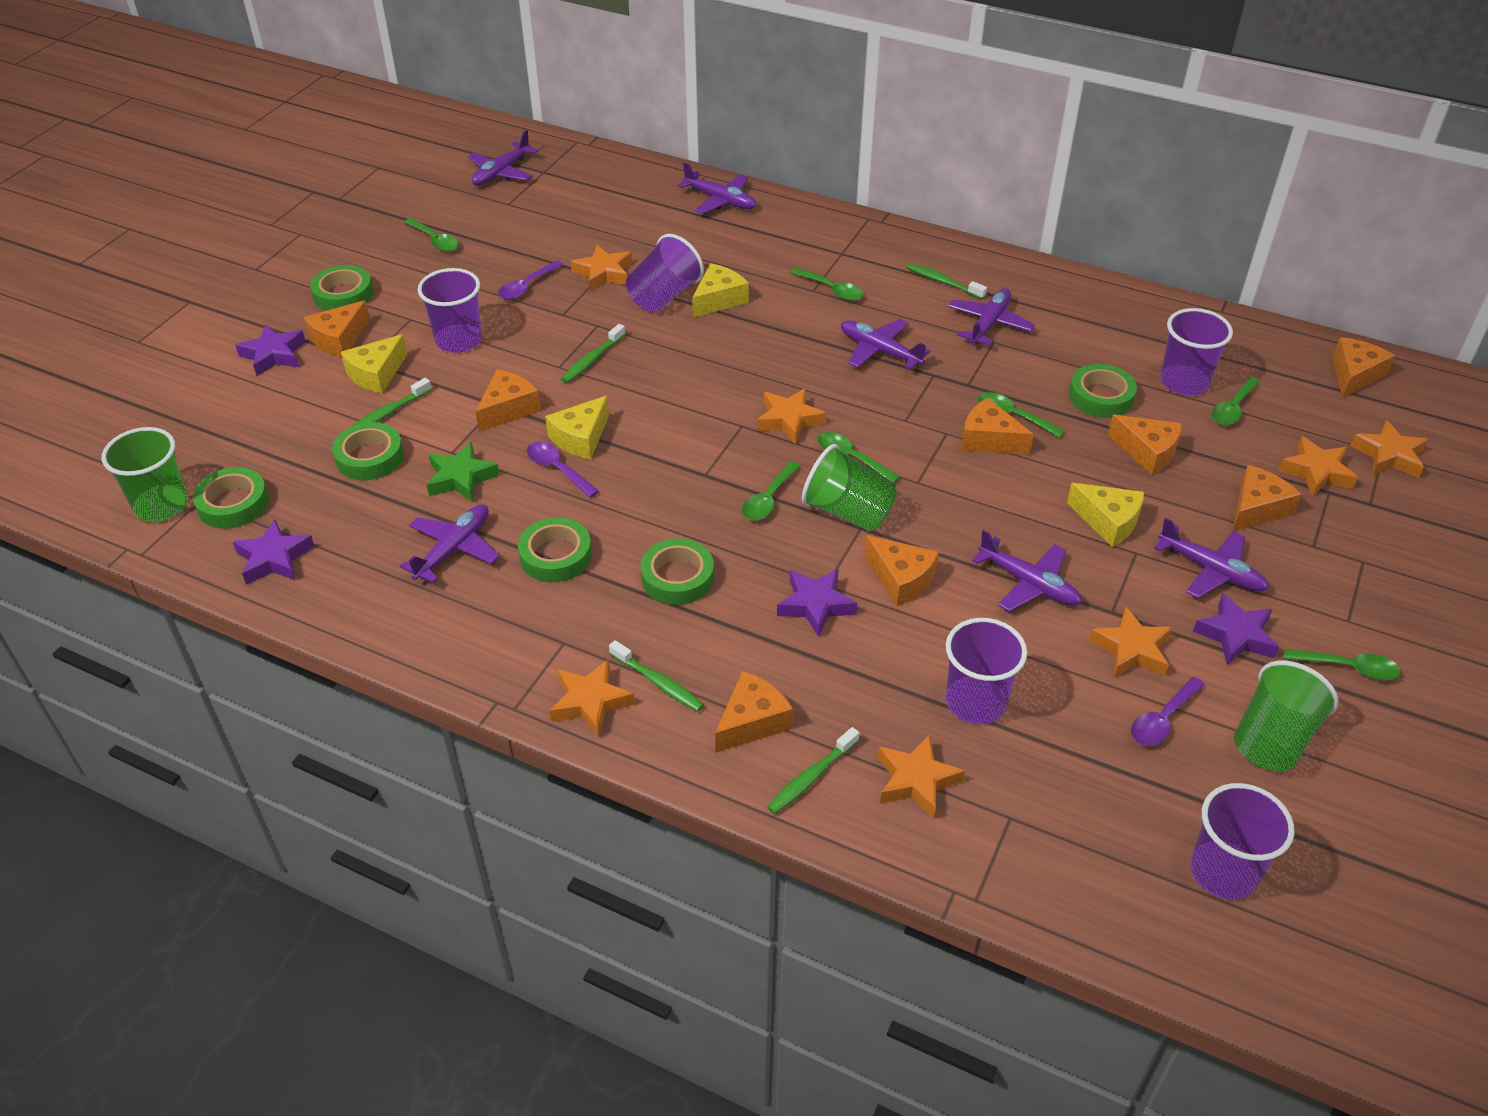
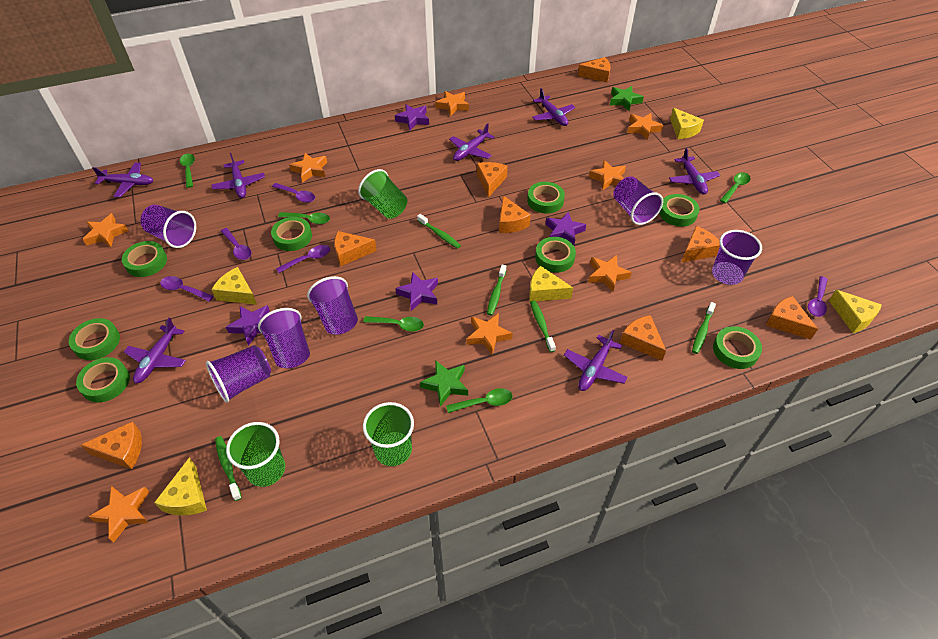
green spoon: [404,218,459,252] [742,461,800,521] [791,268,863,301] [817,432,900,483] [978,392,1065,438] [1211,377,1260,425] [1283,648,1401,680] = 7 -> [180,153,195,188] [278,212,330,224] [363,316,424,332] [446,388,513,413] [720,172,751,203] = 5
green star: [427,442,500,502] = 1 -> [420,360,468,407] [610,86,644,111] = 2
green tape: [192,467,269,529] [310,265,374,311] [332,422,404,480] [518,517,592,582] [640,538,714,605] [1069,364,1137,418] = 6 -> [69,318,120,360] [76,357,130,402] [122,241,167,277] [271,217,312,251] [527,182,565,213] [535,237,576,273] [659,194,699,227] [713,326,762,369] = 8
orange star: [549,660,635,737] [571,245,632,291] [757,388,826,444] [878,734,965,818] [1089,607,1173,677] [1278,437,1358,496] [1350,420,1429,478] = 7 -> [83,213,128,247] [89,486,149,542] [289,153,327,182] [435,91,469,116] [466,313,513,355] [588,255,632,292] [589,160,626,191] [627,113,663,140] = 8
purple cup: [418,268,482,353] [626,234,704,312] [946,618,1027,724] [1160,308,1233,395] [1190,783,1295,900] = 5 -> [140,205,196,248] [206,345,271,403] [258,308,310,368] [307,276,358,335] [613,176,663,225] [712,230,762,285] = 6
purple spoon: [498,261,564,300] [527,442,599,498] [1131,677,1205,746] = 3 -> [160,276,214,302] [221,228,252,260] [272,183,315,203] [276,245,330,273] [808,276,828,317] = 5
yellow cheese: [341,334,408,394] [545,396,609,459] [692,263,749,318] [1067,483,1144,547] = 4 -> [154,457,207,515] [211,267,257,305] [529,266,573,302] [670,108,704,139] [829,290,882,333] = 5

